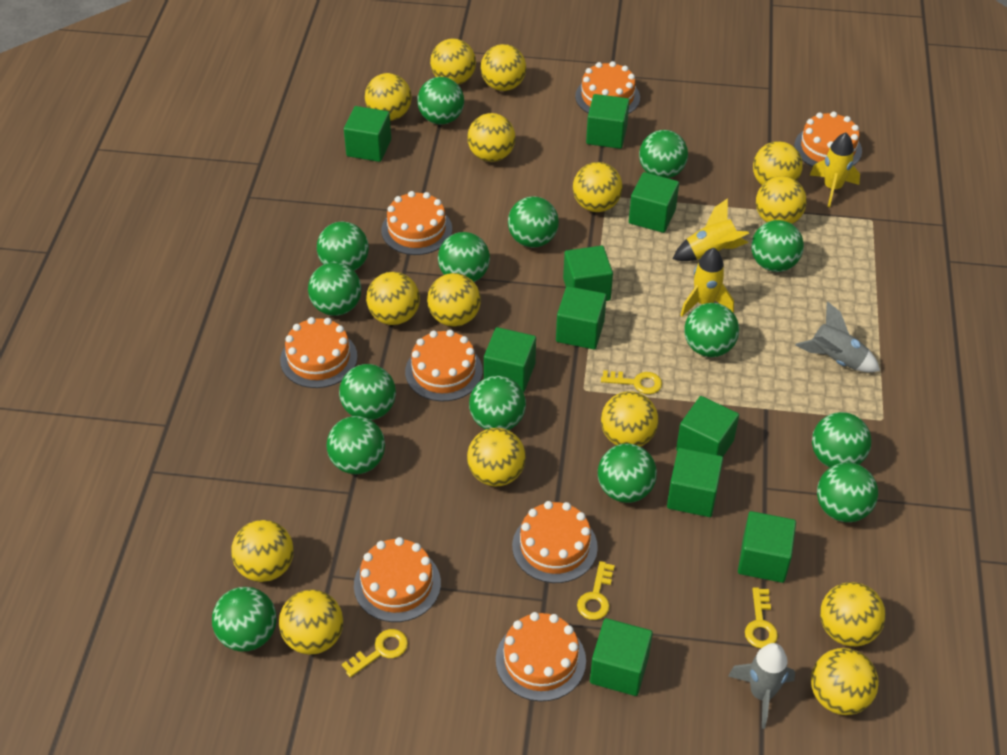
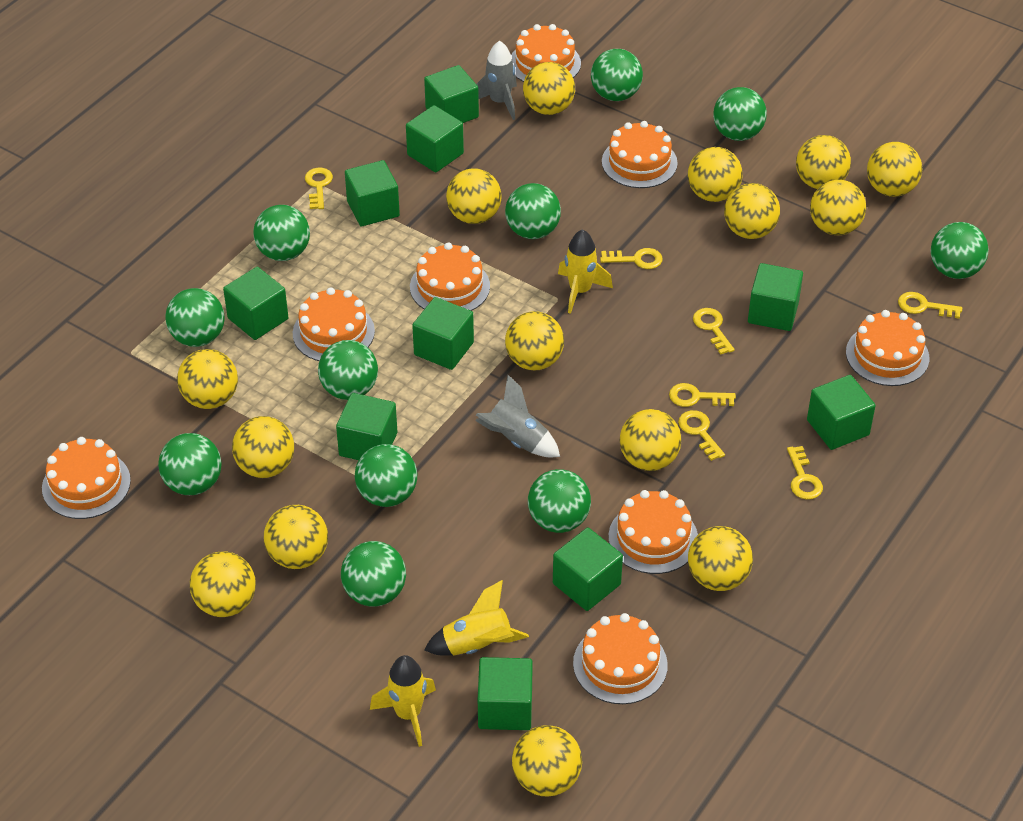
green ball: [212,587,277,651] [308,263,361,316] [317,222,369,271] [327,416,385,474] [339,364,396,420] [417,77,464,124] [438,232,490,282] [469,376,526,430] [508,196,559,248] [598,443,657,503] [639,130,688,178] [684,303,739,357] [751,220,804,272] [812,412,871,468] [817,463,878,522] = 15 -> [158,433,222,495] [165,288,225,347] [253,205,310,261] [318,340,378,400] [341,541,406,607] [355,444,417,507] [505,183,561,239] [528,469,591,533] [591,49,643,101] [713,87,767,141] [930,222,989,279] = 11
yellow key: [342,629,408,677] [577,561,615,620] [601,370,662,394] [745,587,778,648] = 4 -> [305,168,333,209] [600,248,663,269] [669,383,736,407] [678,410,725,461] [693,308,735,355] [787,446,823,500] [898,292,962,319] = 7

